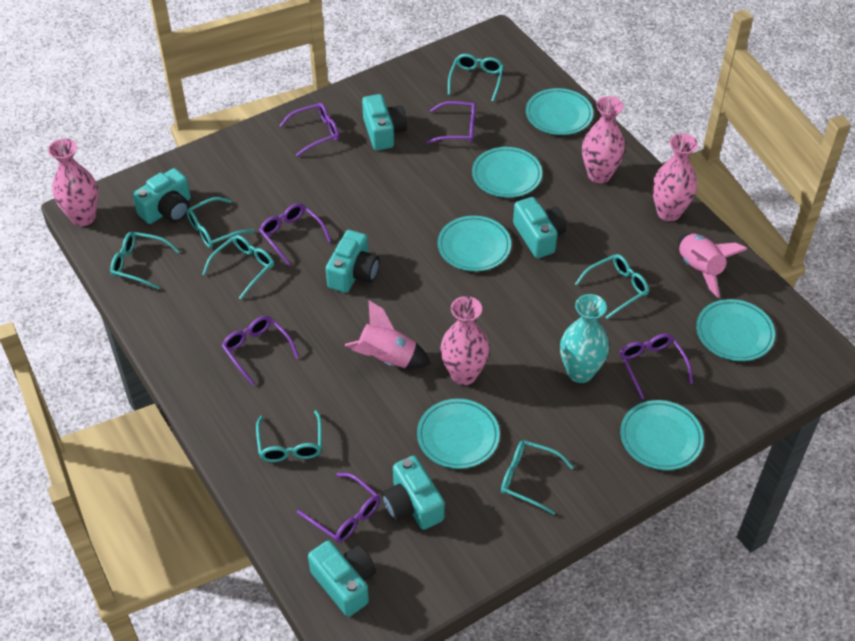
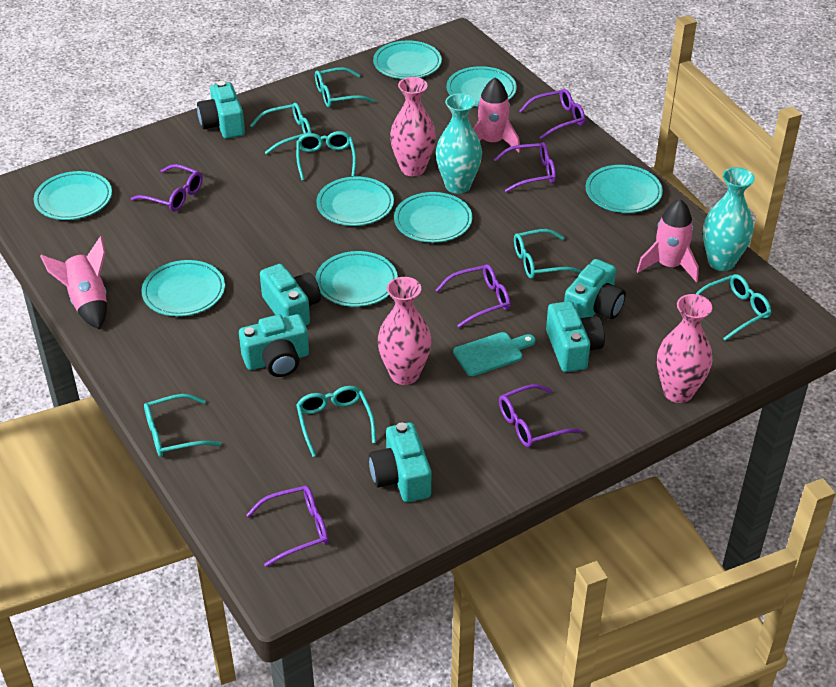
pink rocket: [345,300,431,368] [678,234,747,298] = 2 -> [40,236,107,329] [473,77,520,152] [637,199,699,282] = 3
pink vase: [48,138,99,226] [440,296,490,385] [582,96,625,183] [652,133,698,221] = 4 -> [378,277,432,385] [390,77,436,176] [657,294,712,403] = 3
turquoise cutting board: none = 0 -> [453,332,536,376] = 1
turquoise plate: [417,399,500,469] [437,216,511,272] [472,147,542,198] [526,88,593,135] [620,400,704,470] [696,299,775,361] = 6 -> [34,171,112,220] [141,260,225,317] [315,251,398,307] [316,177,394,226] [373,41,442,79] [394,192,472,243] [447,66,517,107] [586,165,663,213] = 8
turquoise vase: [560,294,609,383] = 1 -> [436,93,482,194] [703,167,755,271] = 2

